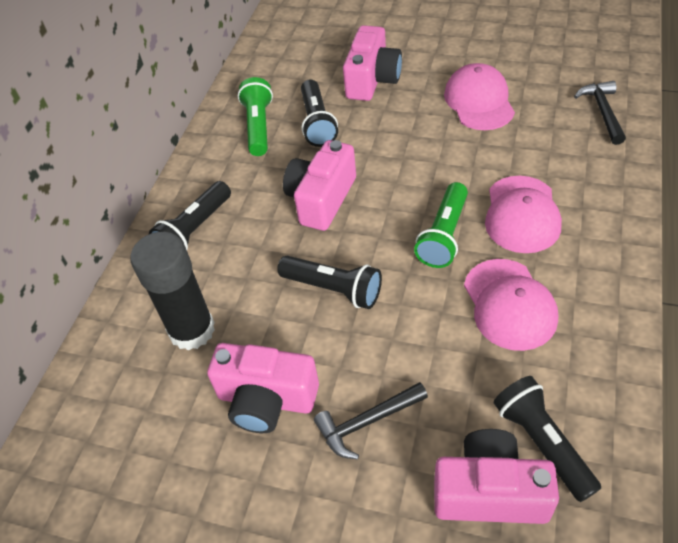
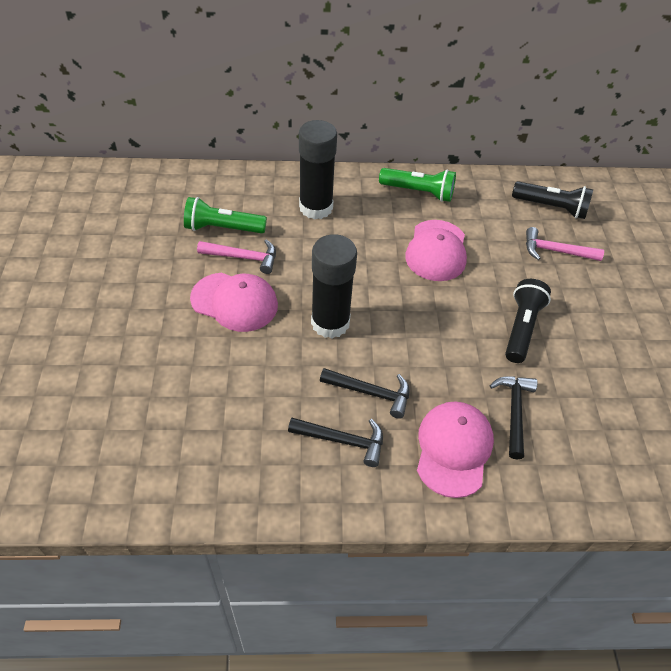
black flashlight: [149,181,231,250] [277,256,382,309] [301,79,338,147] [494,376,601,502] = 4 -> [505,279,551,363] [512,181,593,219] = 2
black glue stick: [130,232,215,351] = 1 -> [299,120,337,219] [311,234,357,338] = 2
black hammer: [314,382,428,459] [574,81,626,145] = 2 -> [288,418,383,467] [320,368,410,419] [490,376,538,459] = 3
pink camera: [207,343,319,433] [283,140,356,231] [343,25,402,101] [434,429,559,524] = 4 -> none = 0
pink hammer: none = 0 -> [197,239,276,274] [526,227,604,261] = 2

